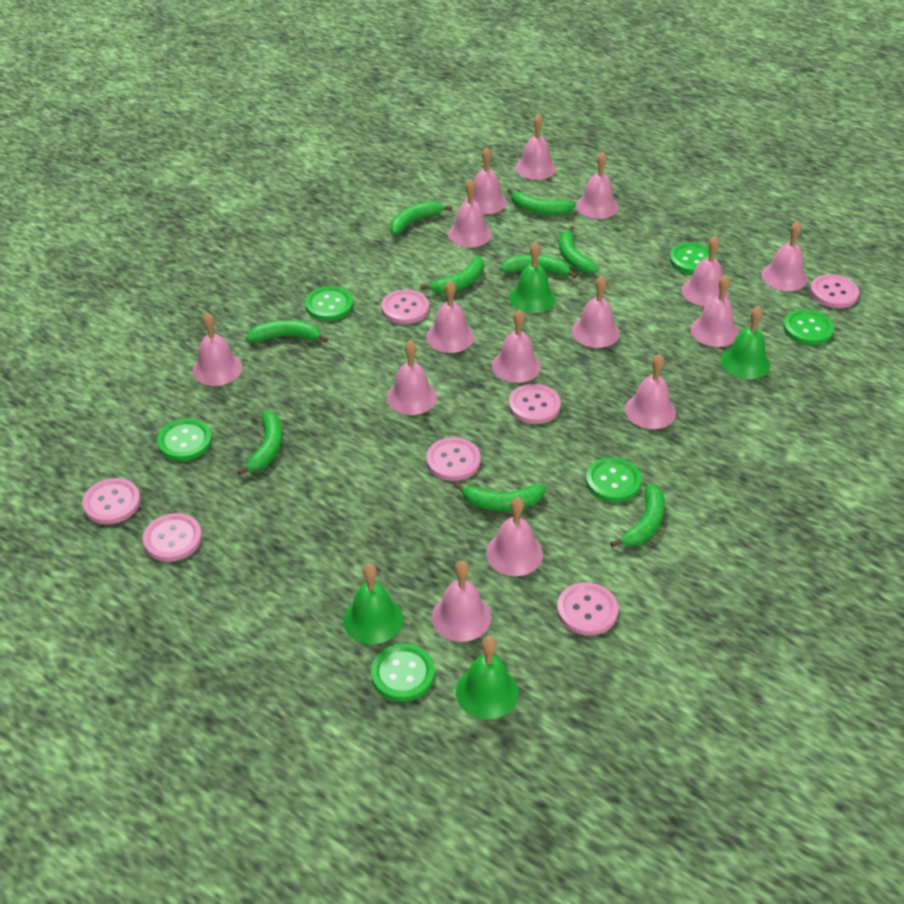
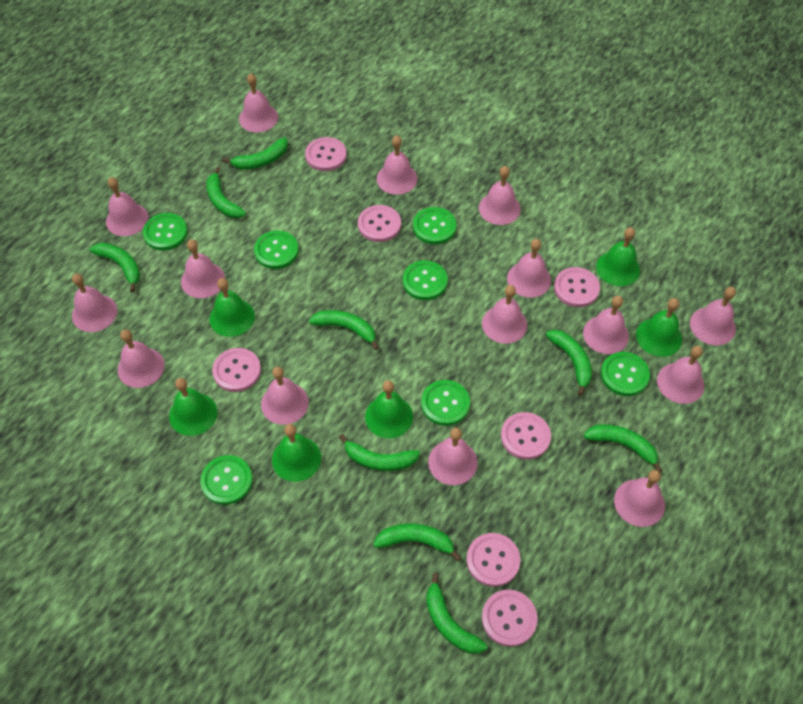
green bell: [344,563,403,644] [456,637,519,720] [509,242,555,313] [721,306,770,379] = 4 -> [169,378,218,436] [210,278,255,337] [272,424,321,482] [365,380,413,438] [596,227,640,286] [636,298,682,357] = 6
green button: [157,419,212,461] [305,286,353,321] [371,644,435,701] [586,457,642,502] [669,242,716,274] [783,309,834,345] = 6 -> [143,213,188,251] [200,455,253,505] [254,231,299,269] [403,260,448,300] [413,207,456,244] [421,380,470,426] [601,352,650,396] = 7

